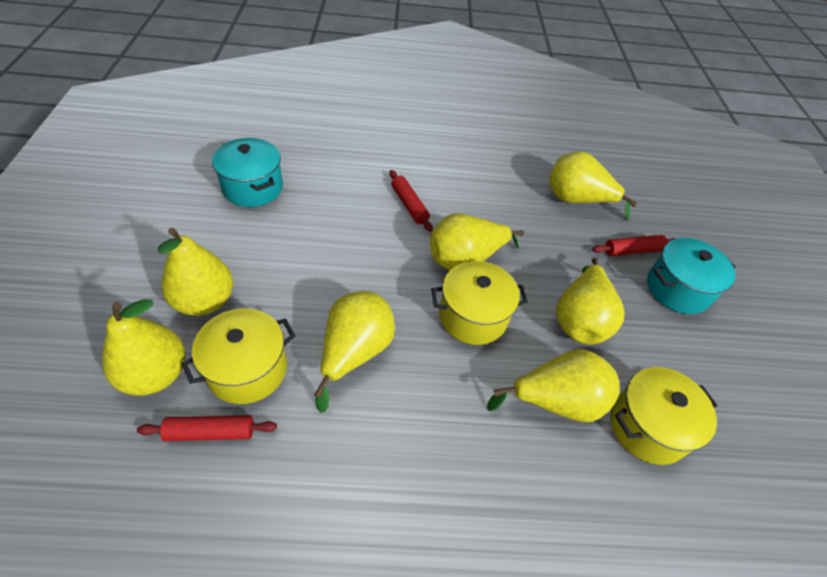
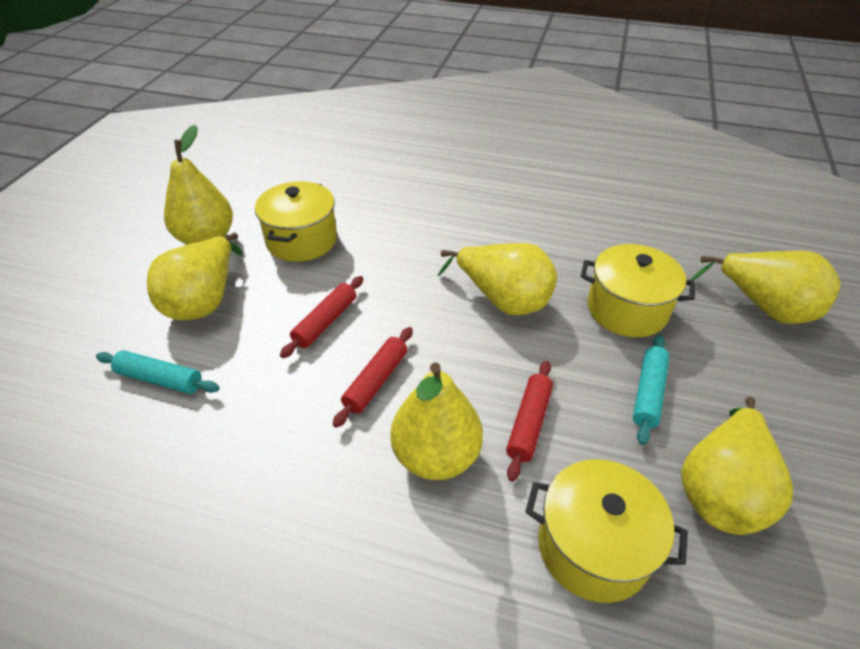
turquoise pot: [212,138,283,207] [647,238,736,314] = 2 -> none = 0
turquoise rolling pin: none = 0 -> [96,350,220,394] [633,335,670,445] = 2
yellow pear: [102,299,186,396] [157,228,233,316] [314,291,395,413] [430,213,524,270] [487,349,620,422] [549,151,637,220] [556,258,624,345] = 7 -> [147,233,243,320] [164,125,233,245] [390,362,483,480] [438,243,557,315] [681,397,793,535] [690,251,841,324] = 6

